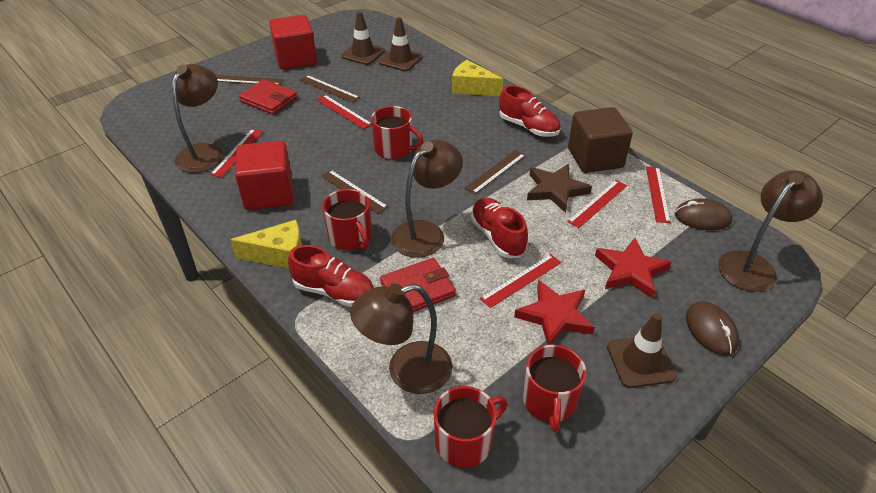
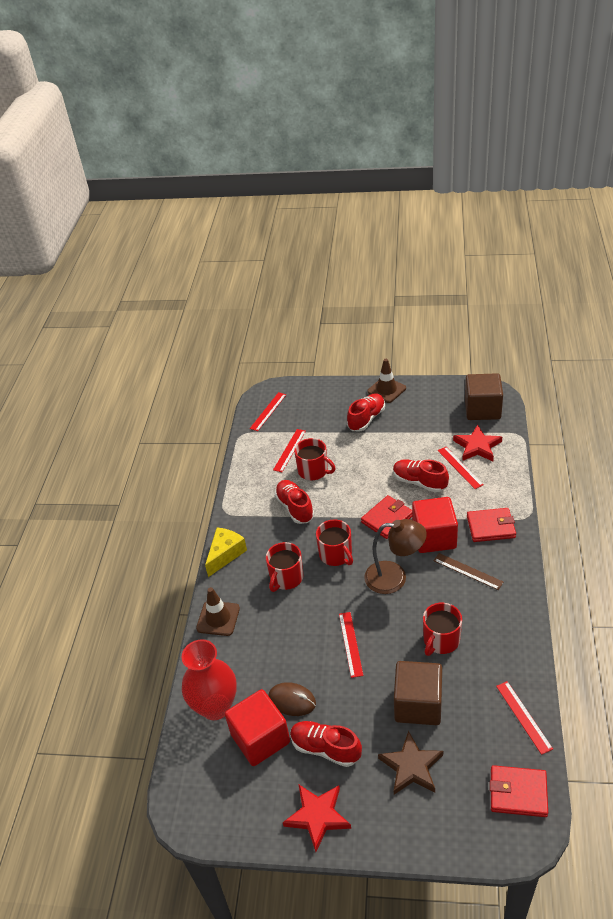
brown cube: [568,107,633,173] = 1 -> [394,661,442,725] [465,373,503,420] = 2
brown lamp: [172,64,223,173] [350,284,452,394] [391,139,463,258] [718,170,823,292] = 4 -> [364,519,427,594] = 1
brown mouse: [675,198,732,230] [686,301,739,355] = 2 -> [268,682,316,716] = 1
brown ruler: [216,75,283,85] [300,75,360,103] [321,170,388,214] [464,150,526,194] = 4 -> [433,553,503,590] = 1
brown traffic cone: [341,11,385,65] [379,17,422,71] [607,313,677,388] = 3 -> [196,587,240,636] [367,359,406,403] = 2
red shoe: [288,245,374,307] [470,198,528,258] [499,85,560,137] = 3 -> [275,480,314,524] [290,721,362,767] [347,393,385,431] [393,459,449,493] = 4
red vase: none = 0 -> [182,639,237,720] = 1
red wallet: [239,79,297,114] [380,258,456,312] = 2 -> [361,495,412,539] [467,508,516,542] [490,765,548,817] = 3
yellow cheese: [231,220,302,269] [452,60,503,96] = 2 -> [205,527,247,577] = 1

